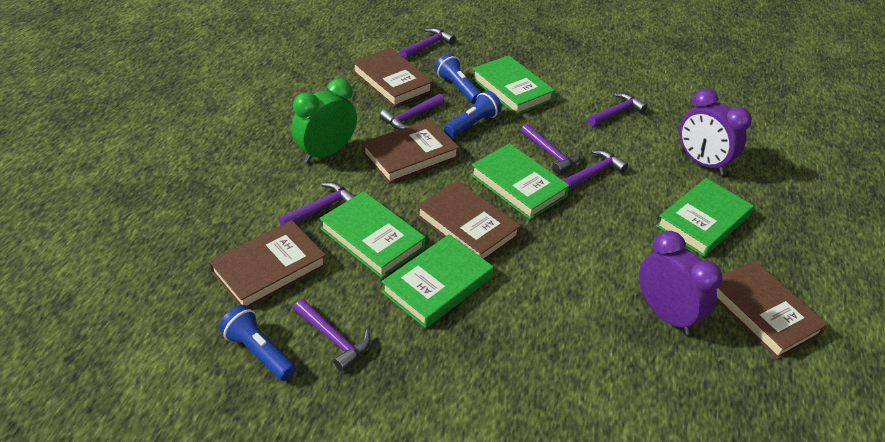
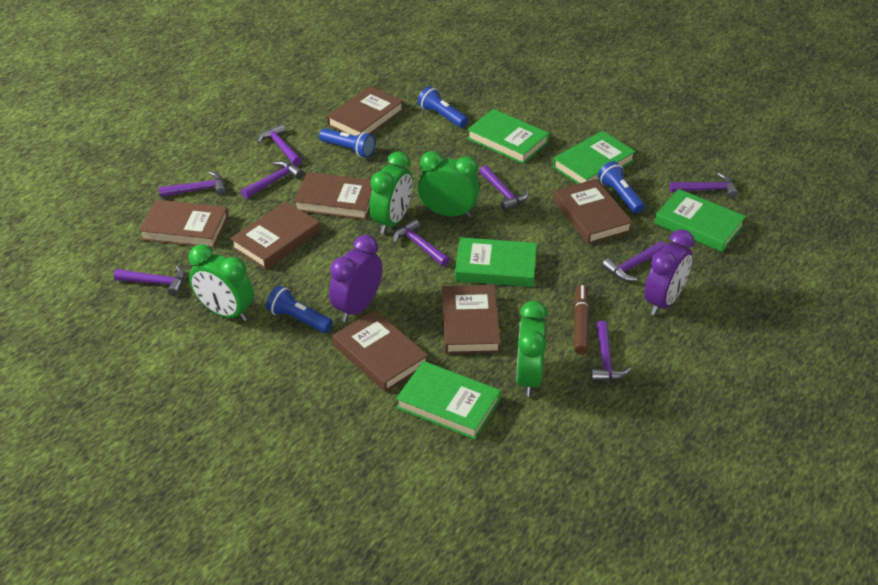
blue flashlight: [219,305,296,381] [435,53,481,104] [444,91,501,138] = 3 -> [266,286,333,333] [319,128,376,158] [418,86,468,128] [598,161,645,214] = 4
brown book: [209,220,327,308] [352,48,433,107] [362,119,459,184] [417,180,521,261] [716,260,828,359] = 5 -> [139,199,229,248] [230,201,321,270] [294,172,372,220] [327,86,404,136] [332,310,428,392] [442,285,501,354] [553,179,633,244] = 7
brown marker: none = 0 -> [574,284,590,355] = 1
green clock: [291,78,357,163] = 1 -> [189,244,254,321] [369,151,413,234] [418,151,480,218] [516,301,547,397] = 4
purple hammer: [278,182,355,225] [293,299,371,371] [380,94,445,130] [400,28,456,59] [521,124,580,174] [563,150,628,190] [588,93,648,127] = 7 -> [114,266,185,296] [158,171,226,197] [241,161,303,199] [257,124,302,166] [393,219,450,266] [480,165,529,211] [591,321,632,381] [602,241,666,281] [670,173,738,198] = 9

